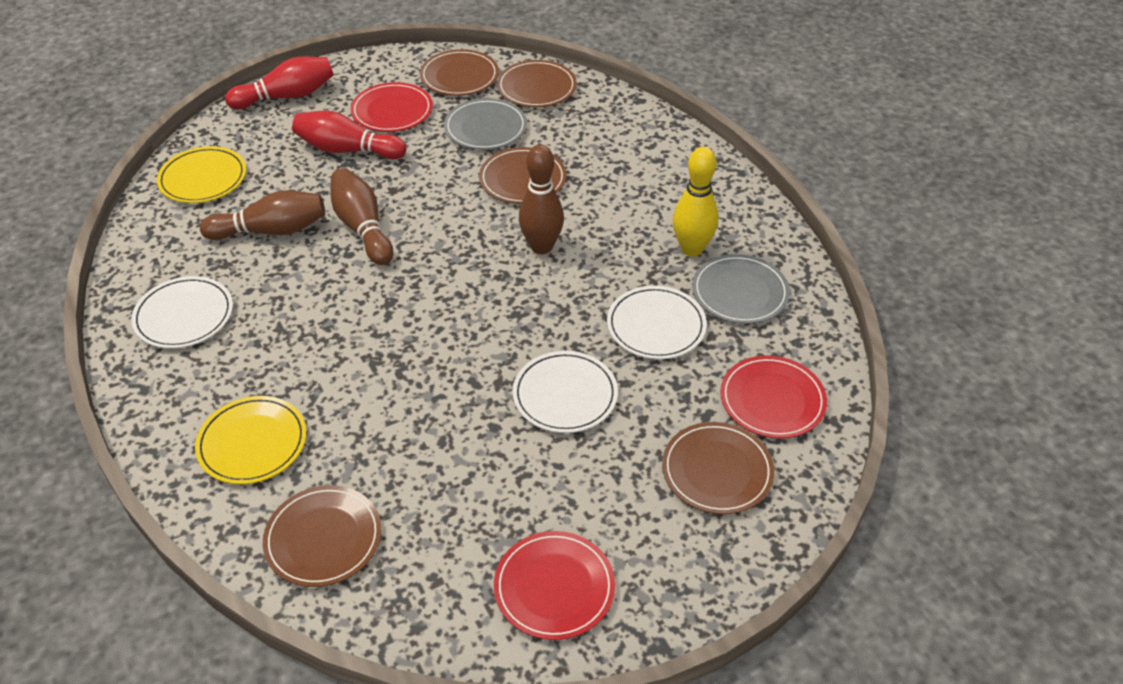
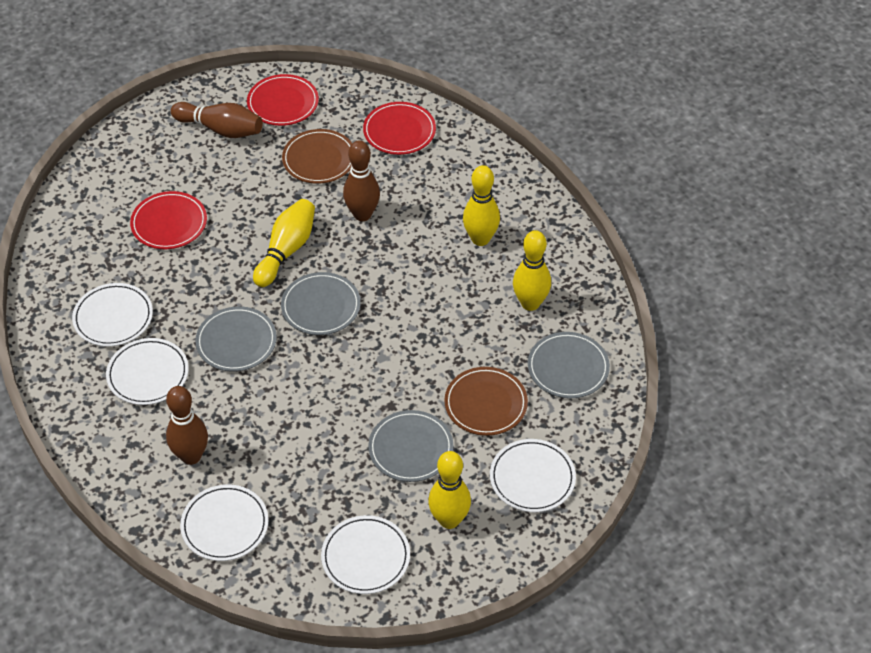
brown plate: [263,485,381,587] [420,49,499,96] [479,147,567,204] [497,60,577,107] [662,422,774,514] = 5 -> [282,129,352,184] [444,367,528,436] = 2
grey plate: [444,98,527,150] [692,254,790,324] = 2 -> [195,306,277,372] [281,272,361,335] [368,410,453,482] [528,332,610,398] = 4
red bowling pin: [225,57,334,109] [292,111,407,159] = 2 -> none = 0
white plate: [131,276,233,349] [513,351,618,433] [607,286,707,359] = 3 -> [72,283,153,347] [106,338,189,405] [180,484,268,561] [321,515,410,594] [490,439,576,512] = 5
yellow bowling pin: [673,147,718,256] = 1 -> [253,199,315,287] [428,451,471,529] [463,165,500,246] [513,230,551,311] = 4
yellow plate: [157,146,246,203] [195,396,307,484] = 2 -> none = 0

